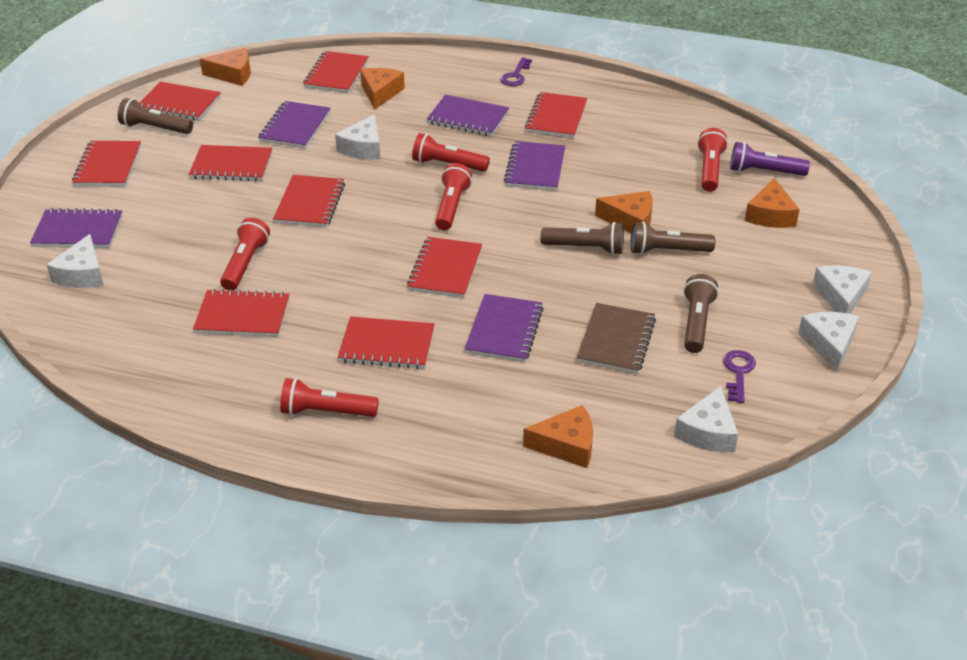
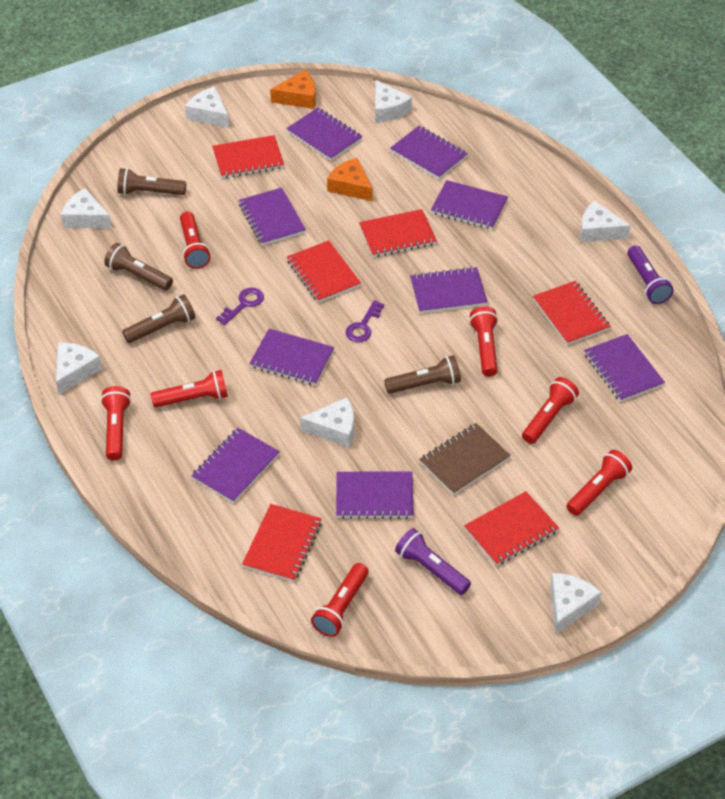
orange cheese: [200,48,251,86] [360,68,405,110] [523,405,593,468] [595,191,653,233] [745,178,800,228] = 5 -> [270,70,316,109] [327,158,372,201] = 2
purple flashlight: [730,142,810,176] = 1 -> [395,528,471,595] [627,246,674,304] = 2
purple notebook: [30,208,123,248] [258,101,330,149] [427,95,509,136] [465,294,544,362] [504,141,565,191] = 5 -> [191,428,280,503] [239,188,306,246] [249,329,334,386] [286,108,363,161] [336,472,414,519] [390,126,468,179] [410,267,487,313] [431,180,508,230] [584,334,665,402] = 9
red flashlight: [220,218,270,291] [280,378,379,417] [412,133,490,172] [435,163,472,231] [697,128,728,192] = 5 -> [101,386,131,461] [151,370,228,407] [180,211,211,269] [311,563,368,637] [469,306,498,377] [522,377,579,444] [566,450,632,516] = 7
red notebook: [72,141,141,186] [139,82,221,121] [189,145,272,181] [193,289,289,337] [273,175,345,227] [303,51,369,93] [338,316,435,369] [407,237,482,298] [525,92,587,138] = 9 -> [212,135,284,178] [242,504,322,582] [287,240,361,303] [359,209,437,257] [464,491,559,566] [533,281,611,345] = 6
white cheese: [47,234,104,288] [335,114,380,160] [674,386,738,452] [798,312,859,372] [813,265,872,314] = 5 -> [56,343,102,395] [61,188,111,228] [185,87,229,128] [300,397,354,447] [375,80,412,122] [550,573,602,634] [580,201,631,242] = 7

